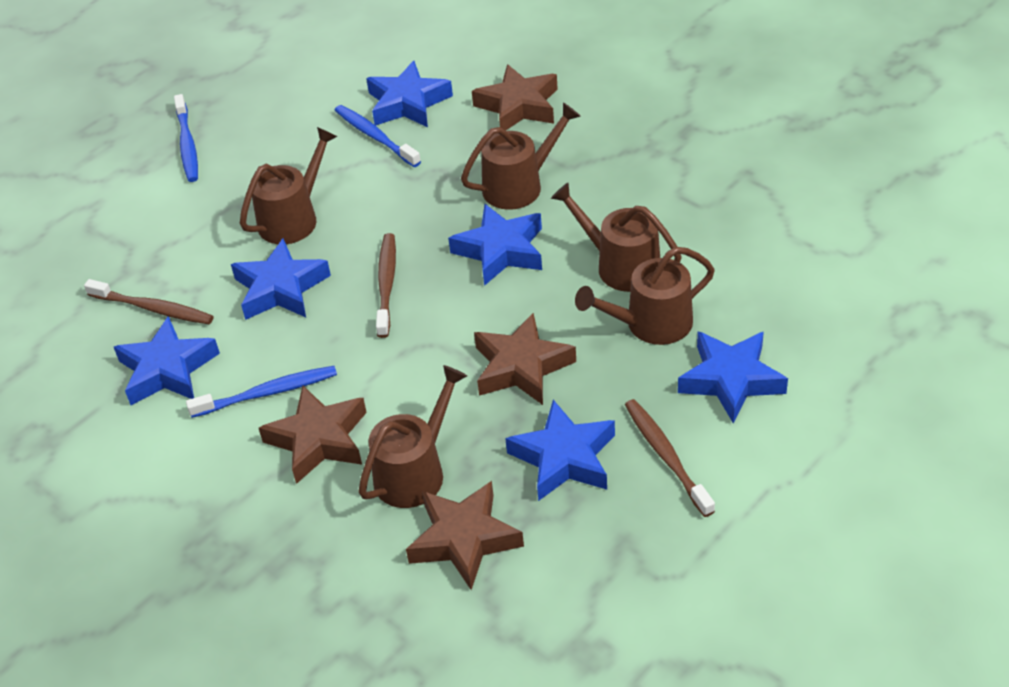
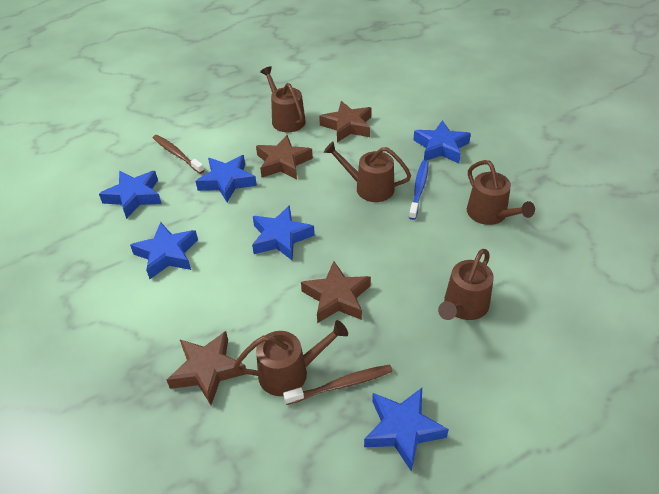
blue toothbrush: [174,94,198,182] [186,366,337,418] [335,105,421,167] = 3 -> [409,160,428,220] = 1
brown toothbrush: [84,279,214,324] [376,233,396,338] [625,399,715,517] = 3 -> [153,135,204,174] [283,364,393,405] = 2

